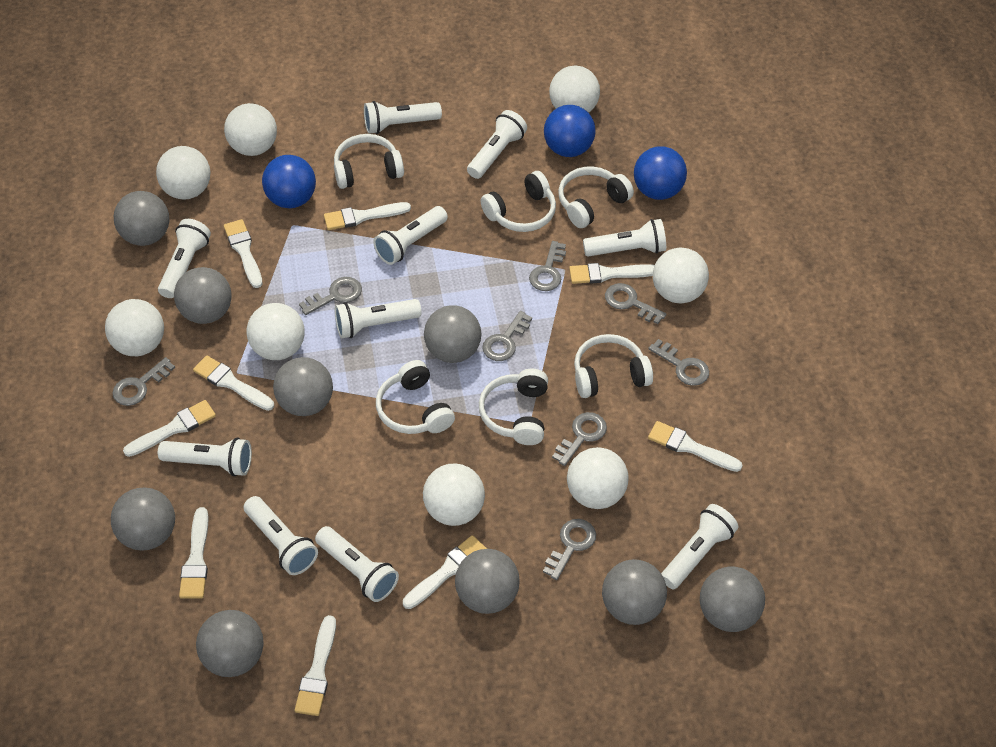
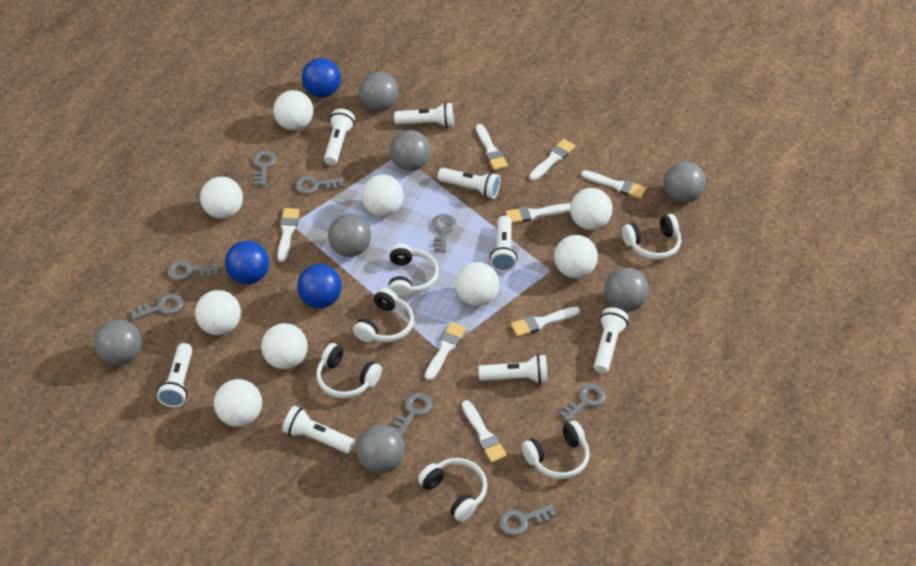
grey ball: [111,487,175,551] [114,191,169,246] [174,267,232,324] [196,610,264,677] [273,357,333,416] [424,305,482,363] [455,549,519,614] [602,559,667,625] [700,566,765,632] = 9 -> [94,319,142,365] [328,214,371,257] [356,424,405,474] [359,72,399,111] [390,130,431,171] [604,267,649,312] [664,161,706,203] = 7
white ball: [105,299,164,356] [156,146,210,200] [224,103,277,156] [247,303,305,360] [423,463,485,526] [549,66,600,113] [567,447,628,509] [653,247,709,303] = 8 -> [195,290,241,335] [200,177,243,219] [214,379,262,427] [261,323,308,369] [273,90,313,130] [361,175,404,217] [455,262,499,306] [554,235,598,278] [570,188,612,230] = 9
white brush: [123,400,216,457] [179,507,209,599] [193,355,274,411] [224,219,263,288] [295,615,336,716] [324,202,411,230] [403,535,487,609] [569,263,655,284] [648,421,743,472] = 9 -> [278,208,300,262] [425,322,466,380] [462,400,507,463] [476,124,508,170] [505,203,571,223] [511,307,580,337] [529,139,575,181] [581,170,646,199] = 8
white flashlight: [158,219,211,298] [158,438,252,476] [244,496,318,575] [315,526,399,602] [335,299,421,338] [364,101,442,134] [373,206,448,265] [467,110,527,179] [583,219,666,257] [661,504,738,589] = 10 -> [157,343,193,407] [282,406,355,454] [324,109,355,165] [394,102,454,128] [438,168,500,199] [478,354,548,384] [490,215,517,272] [594,307,628,373] = 8

